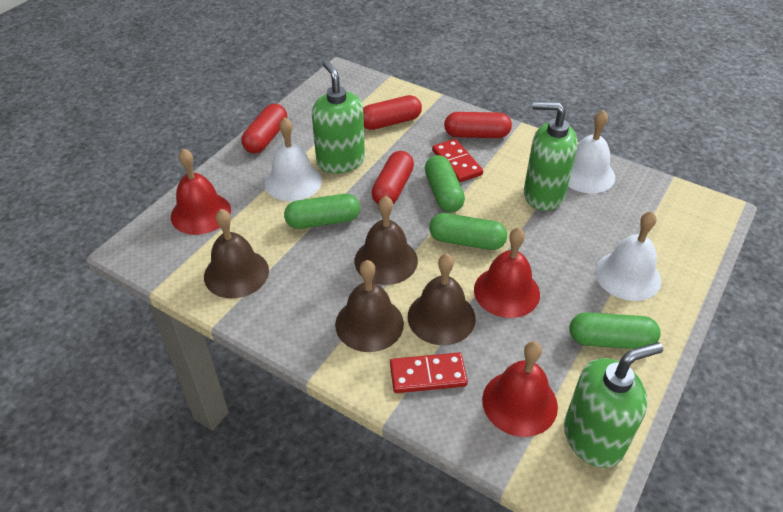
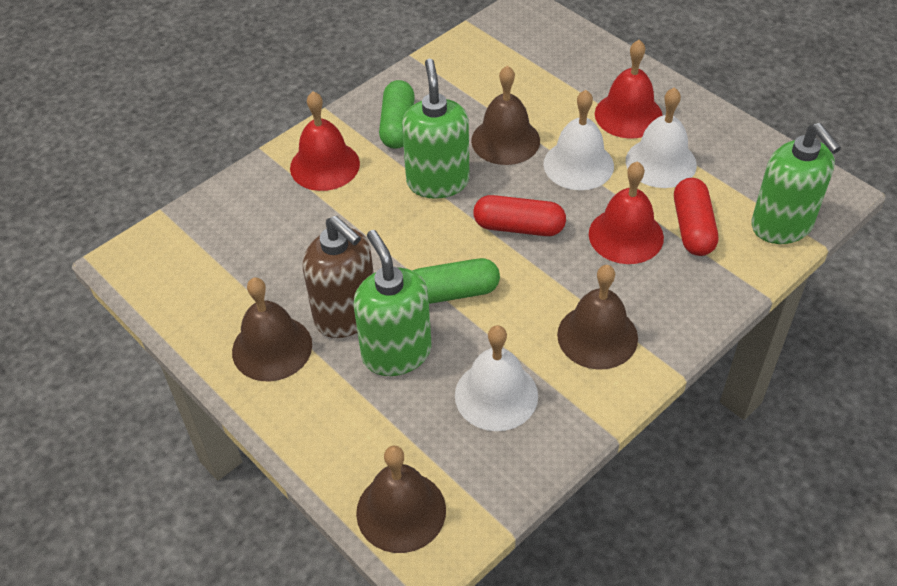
brown soap dispenser: none = 0 -> [303,216,374,338] = 1
green capsule: [284,194,360,229] [425,155,465,212] [429,213,507,250] [569,312,661,349] = 4 -> [379,80,415,149] [413,258,500,304] = 2
red capsule: [241,104,287,153] [363,95,422,130] [371,151,414,204] [444,112,512,138] = 4 -> [473,195,566,236] [674,178,718,256] = 2
red domino: [390,352,468,393] [432,139,483,182] = 2 -> none = 0

